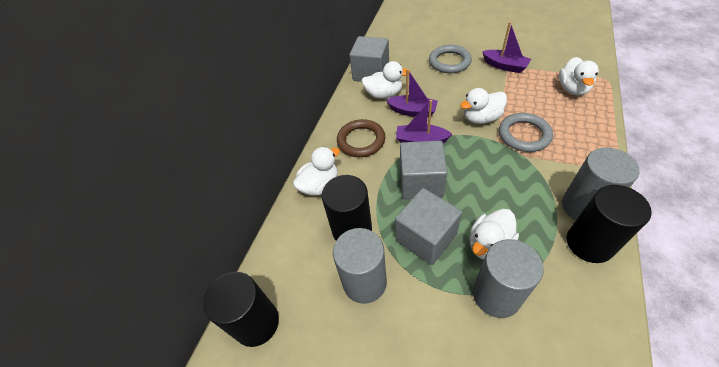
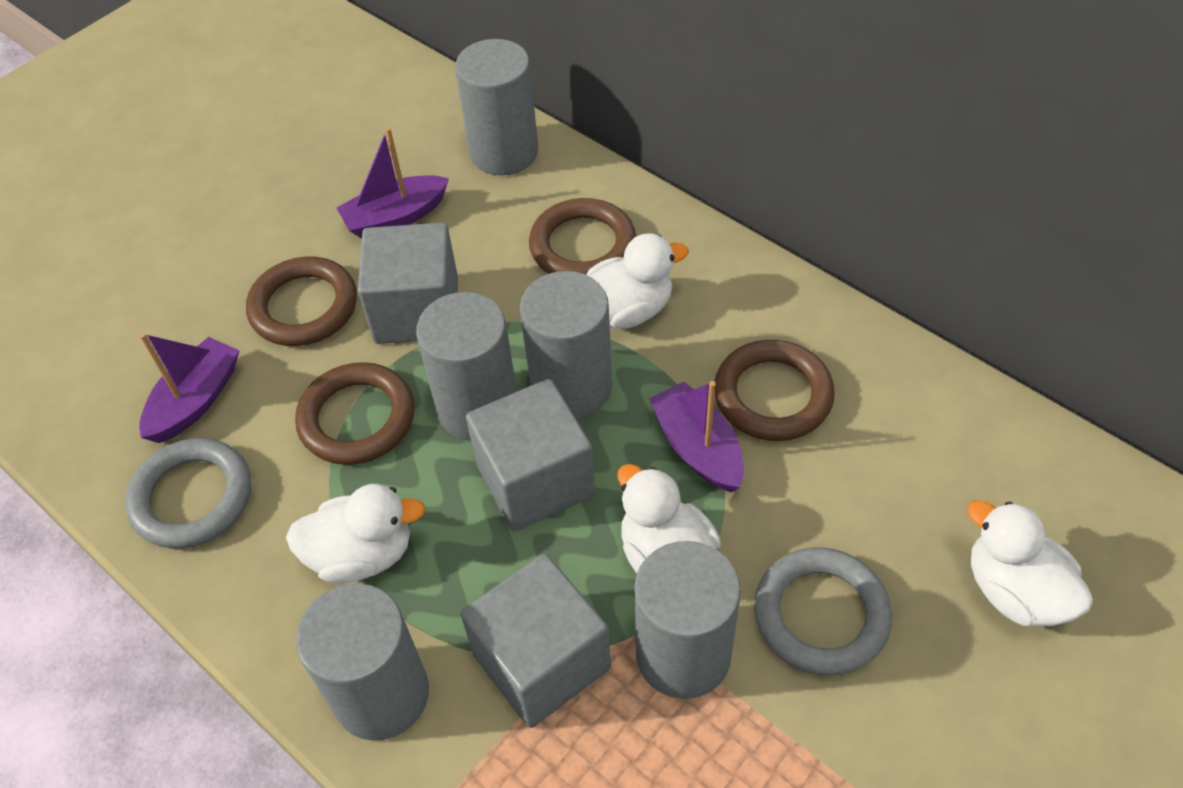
black cylinder: [203,272,279,347] [322,175,372,240] [567,185,652,263] = 3 -> none = 0
brown ring: [337,119,385,157] = 1 -> [246,257,357,346] [295,362,415,465] [529,198,636,275] [714,340,835,441] = 4
grey cylinder: [333,228,387,304] [473,239,544,318] [562,148,640,220] = 3 -> [296,583,429,741] [416,292,517,441] [455,39,538,175] [520,271,612,419] [634,541,741,699] = 5
white duck: [293,147,340,195] [361,61,410,99] [460,88,507,124] [470,209,519,260] [559,57,599,96] = 5 -> [286,484,425,583] [587,233,689,329] [617,464,721,573] [967,500,1093,626] = 4

